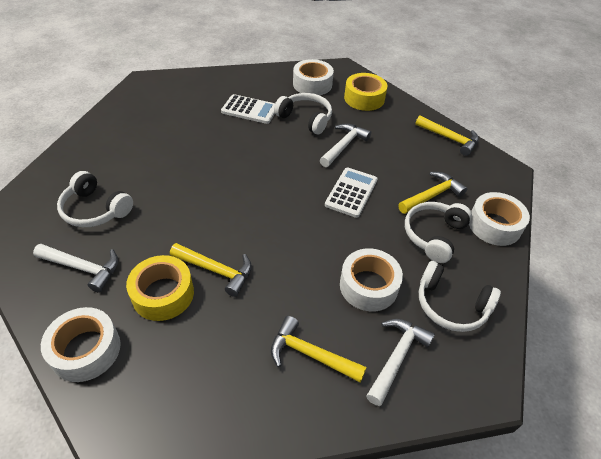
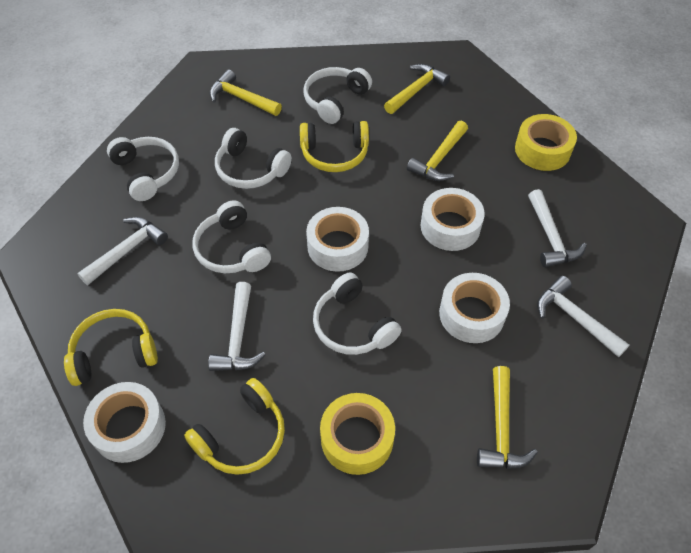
white calculator: [221,94,275,124] [325,167,378,218] = 2 -> none = 0
white hammer: [33,244,118,293] [320,123,371,167] [366,319,435,406] = 3 -> [77,217,168,285] [208,282,266,371] [528,189,587,267] [537,276,629,357] = 4
white headphones: [57,171,133,227] [274,93,332,134] [405,202,472,263] [419,261,501,332] = 4 -> [107,137,179,201] [192,200,271,273] [215,128,292,189] [304,67,372,124] [313,273,402,355] = 5
yellow headphones: none = 0 -> [64,309,158,386] [184,378,285,475] [300,121,369,172] = 3

